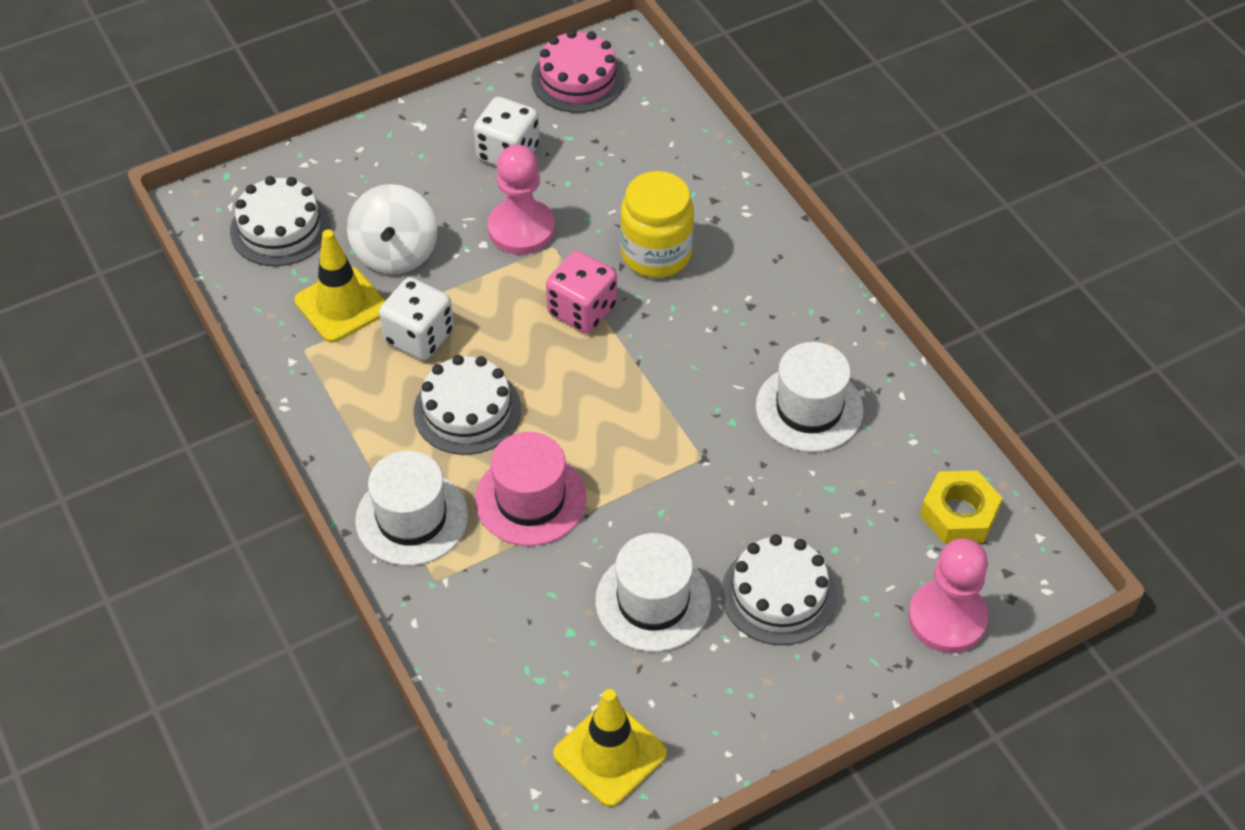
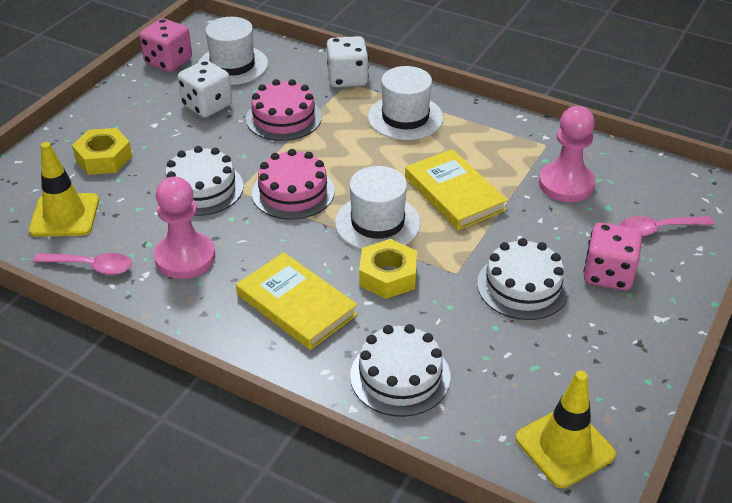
pink cake: [531,30,625,113] = 1 -> [246,79,322,141] [252,149,335,220] = 2
pink dice: [546,251,617,334] = 1 -> [140,18,192,72] [584,222,642,290] = 2
pink hat: [475,432,586,546] = 1 -> none = 0
pink spoon: none = 0 -> [33,253,132,275] [620,216,714,237] = 2
white spinning top: [347,184,437,274] = 1 -> none = 0
yellow book: none = 0 -> [236,252,358,350] [405,149,508,230] = 2
yellow jar: [620,171,694,278] = 1 -> none = 0
yellow nut: [920,470,1003,544] = 1 -> [72,128,132,175] [359,239,417,299] = 2

